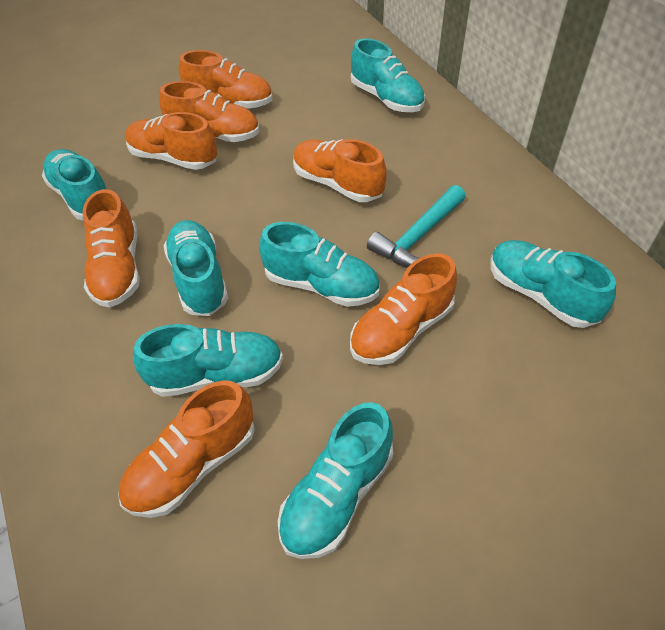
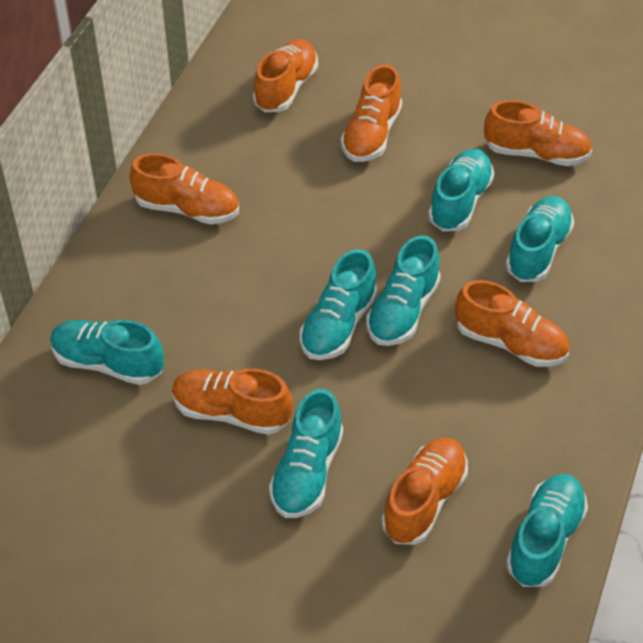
turquoise hammer: [367,185,466,268] = 1 -> none = 0

